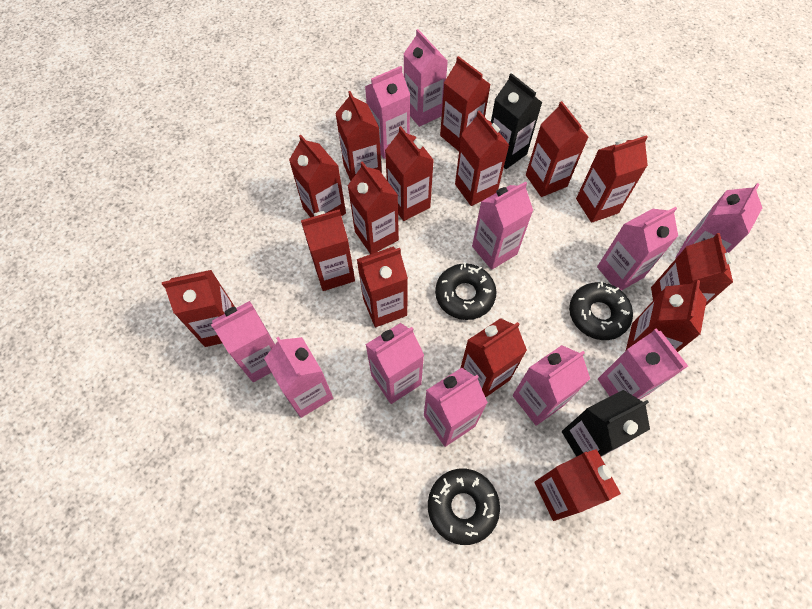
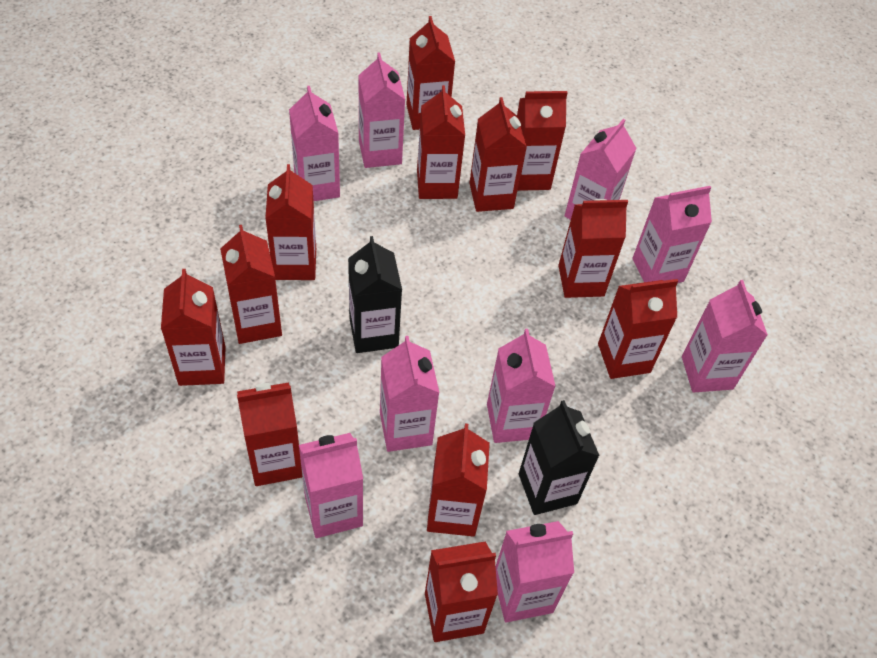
black donut: [428,469,500,545] [435,263,497,320] [569,282,633,340] = 3 -> none = 0
pink carton: [211,301,275,382] [264,337,333,418] [365,66,410,159] [365,323,424,404] [404,29,448,127] [424,368,488,447] [472,181,533,270] [512,345,590,426] [597,207,678,291] [598,328,688,400] [675,183,762,259] = 11 -> [289,86,340,201] [299,433,363,538] [358,52,405,168] [380,336,440,452] [487,329,556,443] [495,521,574,623] [565,119,637,220] [632,186,712,283] [682,280,768,393] = 9
red carton: [162,270,235,347] [289,135,346,218] [301,209,355,291] [335,91,382,181] [348,161,399,254] [357,247,408,327] [385,126,433,221] [440,56,491,151] [455,110,509,206] [460,318,527,398] [526,101,588,197] [534,449,621,521] [576,135,648,223] [626,280,707,352] [651,233,733,305] = 15 -> [161,269,226,386] [220,225,282,344] [237,382,302,486] [265,164,316,280] [406,16,455,130] [417,85,465,199] [425,542,498,642] [427,424,490,537] [470,97,526,212] [517,91,568,191] [558,199,628,298] [598,279,678,379] = 12

